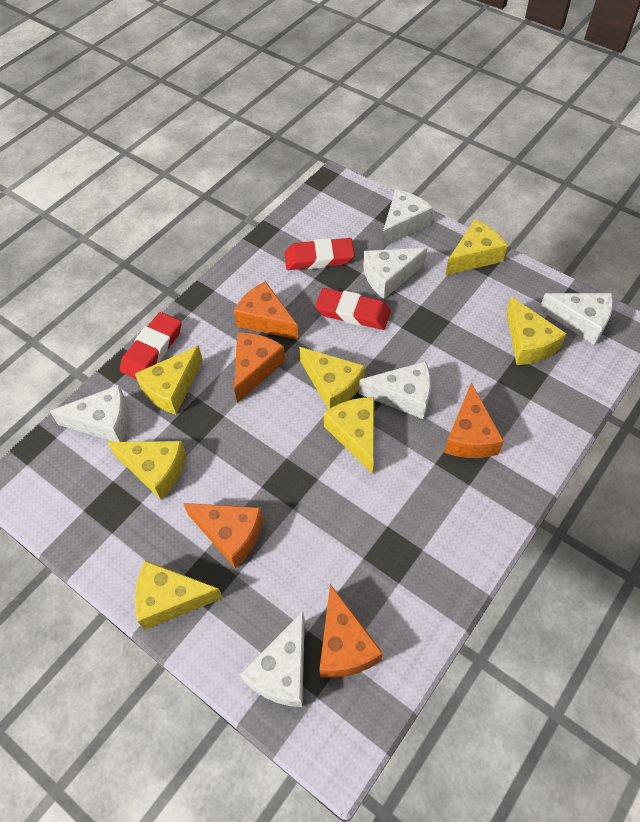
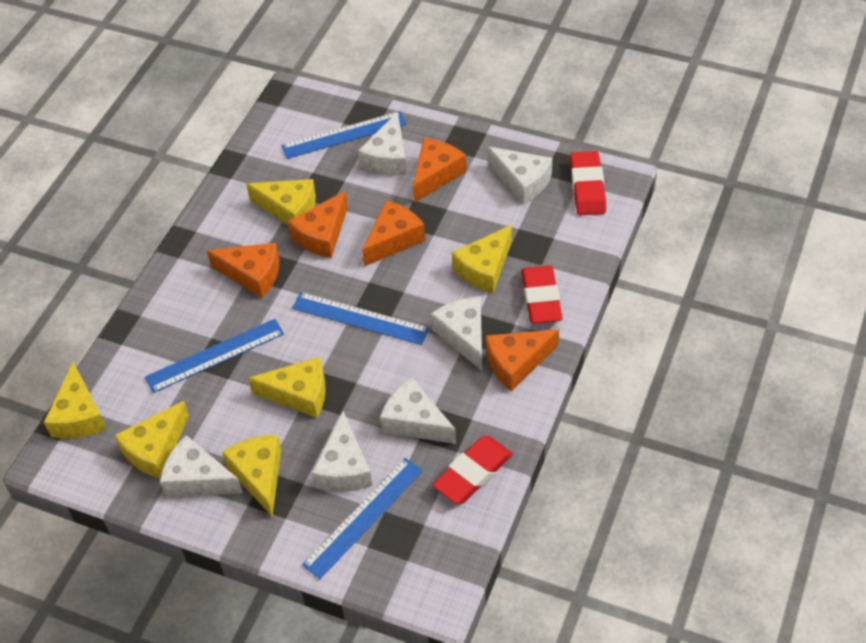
blue ruler: none = 0 -> [145,319,284,393] [281,111,407,159] [292,292,430,345] [302,458,423,579] = 4
yellow cheese: [107,441,186,500] [135,345,203,415] [135,561,223,630] [299,347,365,410] [324,397,374,474] [445,219,508,275] [506,297,567,365] = 7 -> [44,362,107,439] [114,401,189,478] [222,435,281,517] [246,179,316,226] [248,357,326,418] [452,225,512,293] = 6

